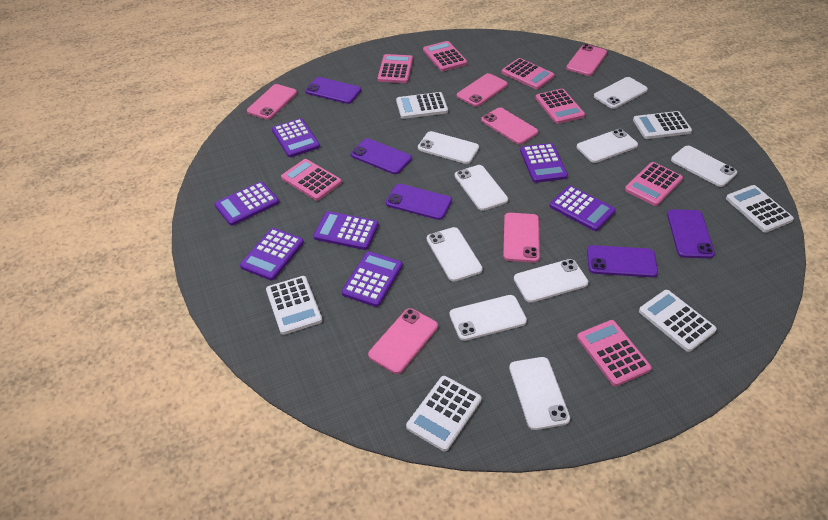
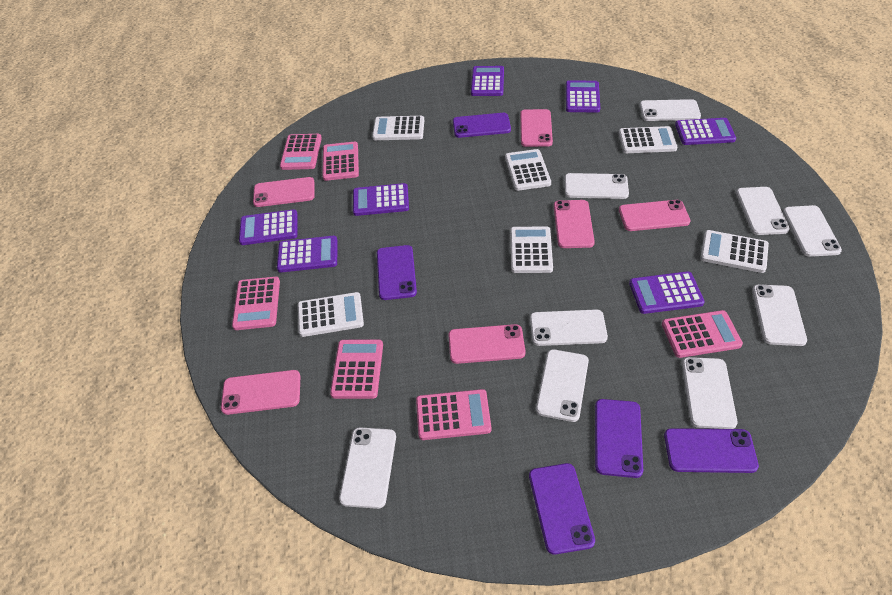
pink calculator: [281,159,342,201] [378,54,413,83] [423,41,467,71] [502,58,555,89] [535,89,585,124] [577,320,652,386] [625,162,683,206] = 7 -> [232,277,280,330] [280,134,322,170] [322,142,359,181] [330,340,383,399] [416,389,491,440] [662,310,743,358] = 6

